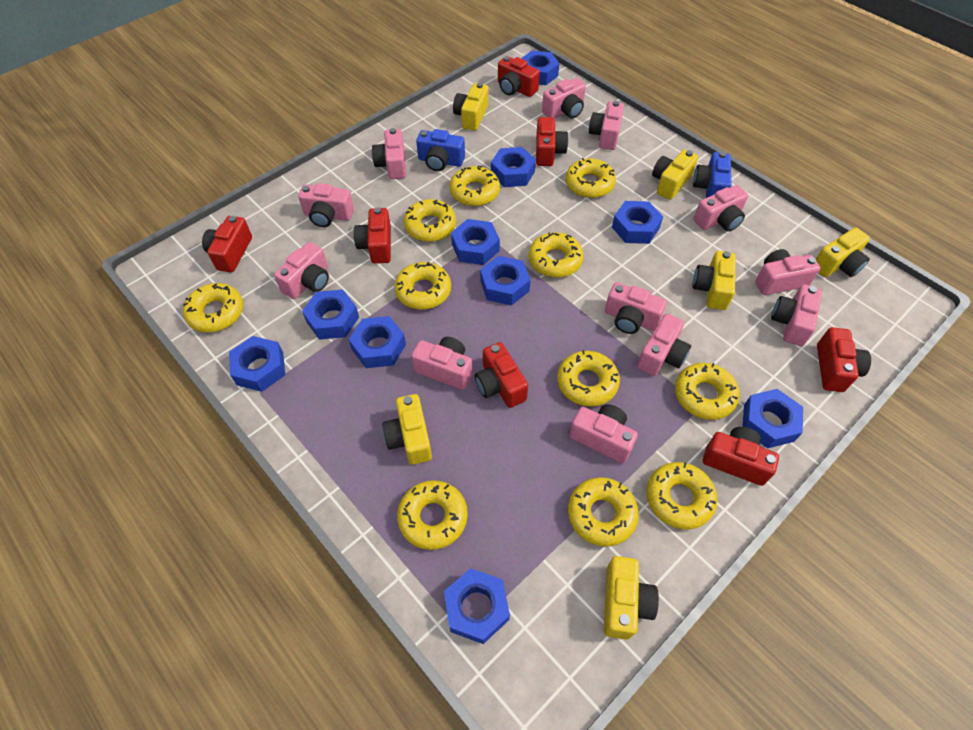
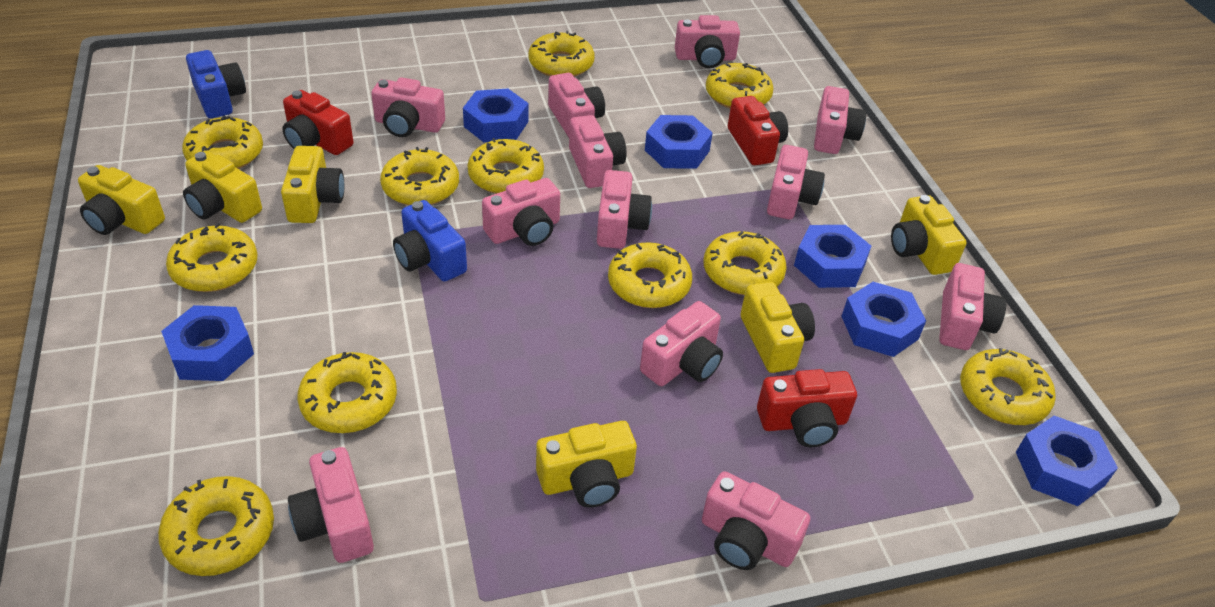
blue nut: [229,336,285,392] [302,289,359,340] [349,316,406,368] [444,568,510,644] [451,219,500,265] [480,256,530,306] [491,147,536,187] [521,50,560,85] [612,201,663,244] [742,389,803,449] = 10 -> [161,305,254,381] [463,88,528,142] [645,115,713,169] [794,225,871,288] [841,282,926,357] [1016,416,1118,506] = 6
red camera: [202,216,252,273] [354,207,391,264] [475,342,528,408] [498,56,540,97] [536,117,568,166] [703,427,779,486] [817,327,871,392] = 7 -> [282,90,353,155] [728,96,788,165] [757,369,857,447] = 3

